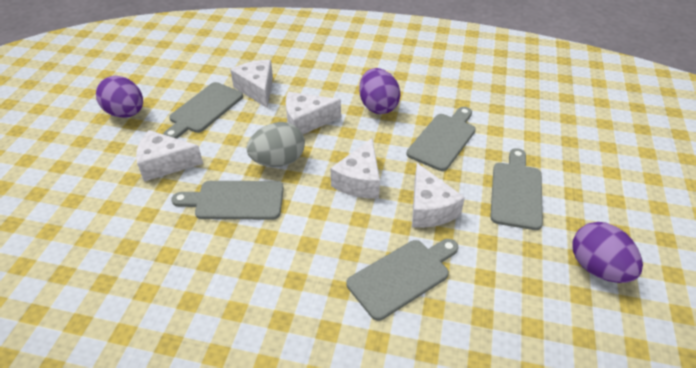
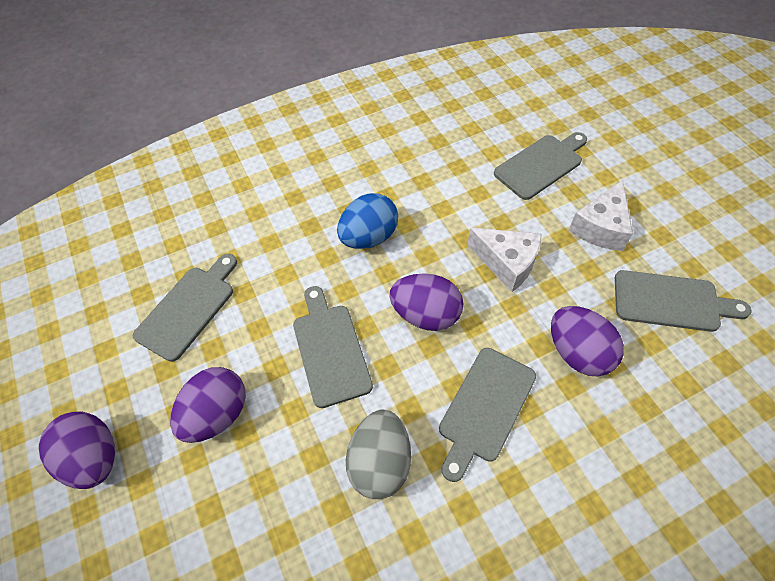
blue egg: none = 0 -> [337,193,398,249] = 1
purple egg: [96,76,143,118] [359,68,401,114] [572,222,643,283] = 3 -> [39,412,115,489] [170,367,246,443] [389,274,464,331] [551,306,624,376] = 4
white cheese: [136,130,203,182] [230,60,273,108] [286,92,341,134] [331,138,380,198] [412,163,465,228] = 5 -> [467,228,542,292] [569,180,633,251] = 2

